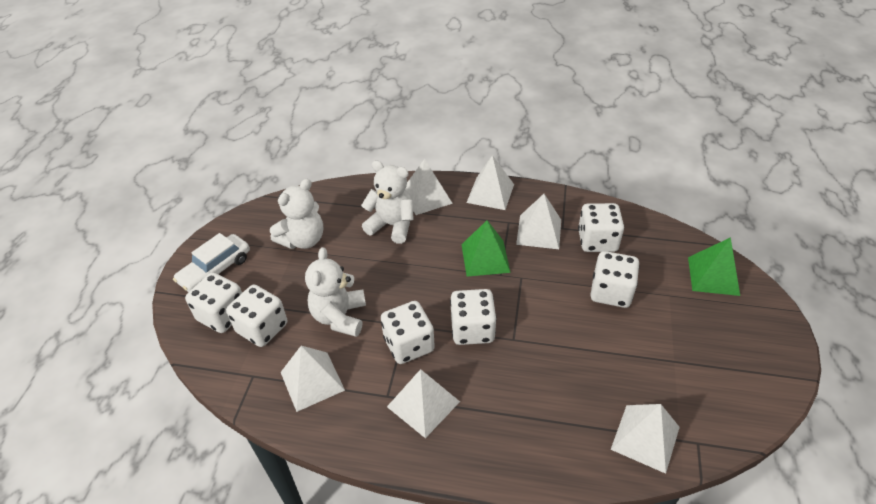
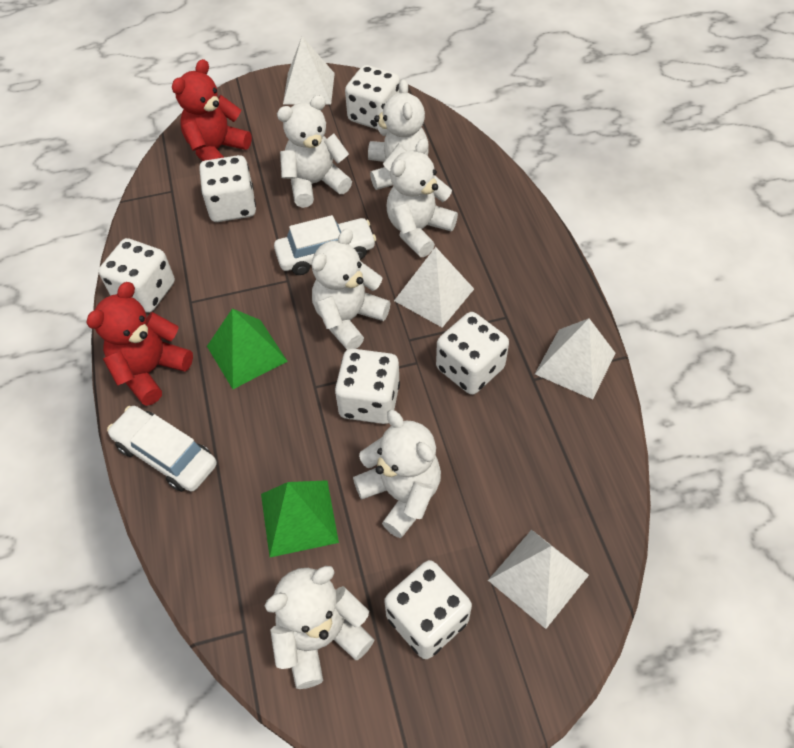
red teddy bear: none = 0 -> [87,282,193,406] [172,59,252,161] = 2
white car: [173,233,250,292] = 1 -> [107,406,217,492] [274,215,376,275] = 2
white pyramid: [281,346,345,412] [387,369,460,438] [405,159,453,215] [466,155,514,210] [516,194,561,249] [611,404,680,474] = 6 -> [283,36,335,104] [394,247,474,327] [488,529,589,629] [535,318,616,399] = 4
white teddy bear: [270,179,323,249] [305,247,366,337] [361,160,413,244] = 3 -> [264,566,375,689] [277,95,352,208] [312,228,390,349] [353,410,441,538] [368,79,429,190] [386,138,458,257] = 6

